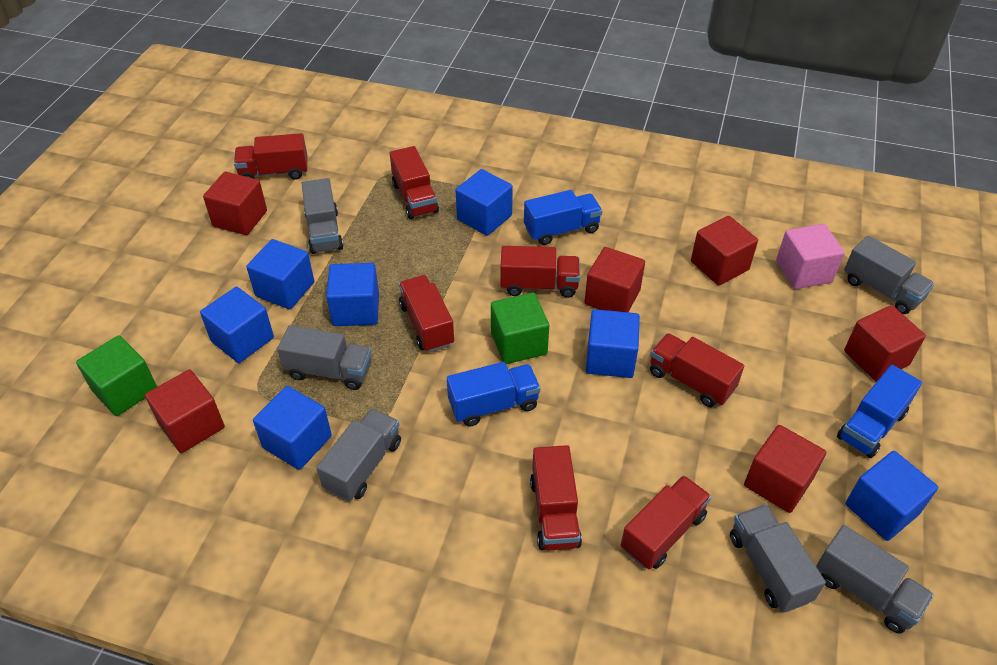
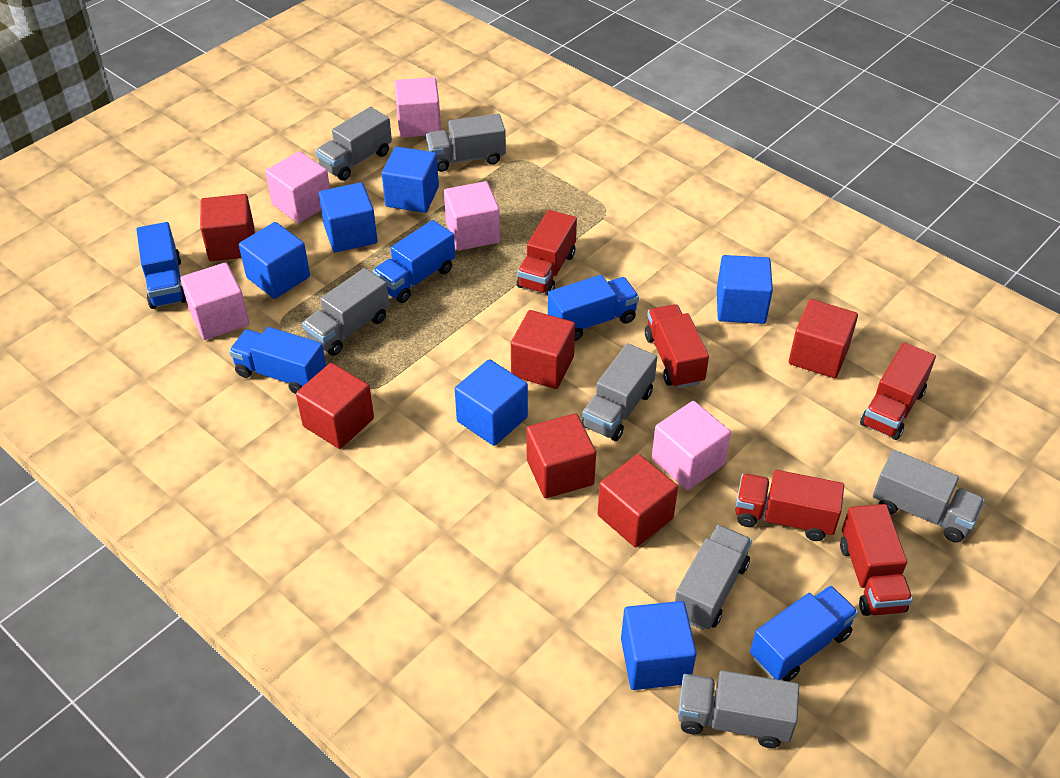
blue cube: [200,287,274,363] [246,239,314,310] [253,386,332,470] [326,263,379,326] [456,169,513,236] [586,309,640,378] [845,451,938,541] = 7 -> [239,222,310,299] [319,182,377,253] [382,147,439,213] [455,359,528,446] [621,601,697,690] [717,255,773,324] = 6
blue truck: [447,362,540,427] [524,190,602,245] [837,365,922,458] = 3 -> [136,222,187,309] [229,327,326,394] [373,220,455,303] [548,275,639,341] [750,585,858,682] = 5
green cube: [76,335,157,416] [491,292,549,364] = 2 -> none = 0
grey truck: [277,325,372,390] [301,178,343,254] [317,408,401,501] [730,504,826,613] [816,525,934,633] [844,236,934,314] = 6 -> [302,268,389,356] [316,107,392,181] [426,114,506,172] [582,343,657,441] [675,525,752,630] [678,670,799,748] [873,450,985,543] = 7
pink cube: [776,224,845,289] = 1 -> [180,262,249,340] [265,151,330,223] [395,77,441,137] [444,181,500,251] [652,401,731,490] = 5
red truck: [234,133,307,180] [390,146,439,219] [399,275,454,352] [500,246,580,298] [530,445,582,551] [621,475,711,569] [650,333,744,407] = 7 -> [517,210,577,296] [645,304,709,388] [735,470,844,541] [840,504,913,616] [860,342,936,440] = 5

